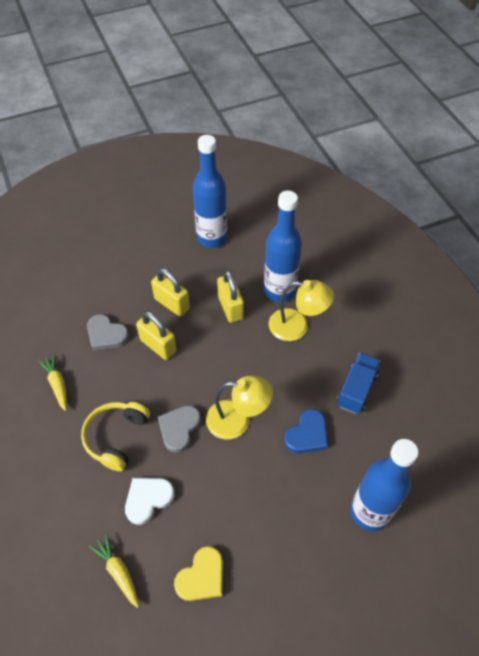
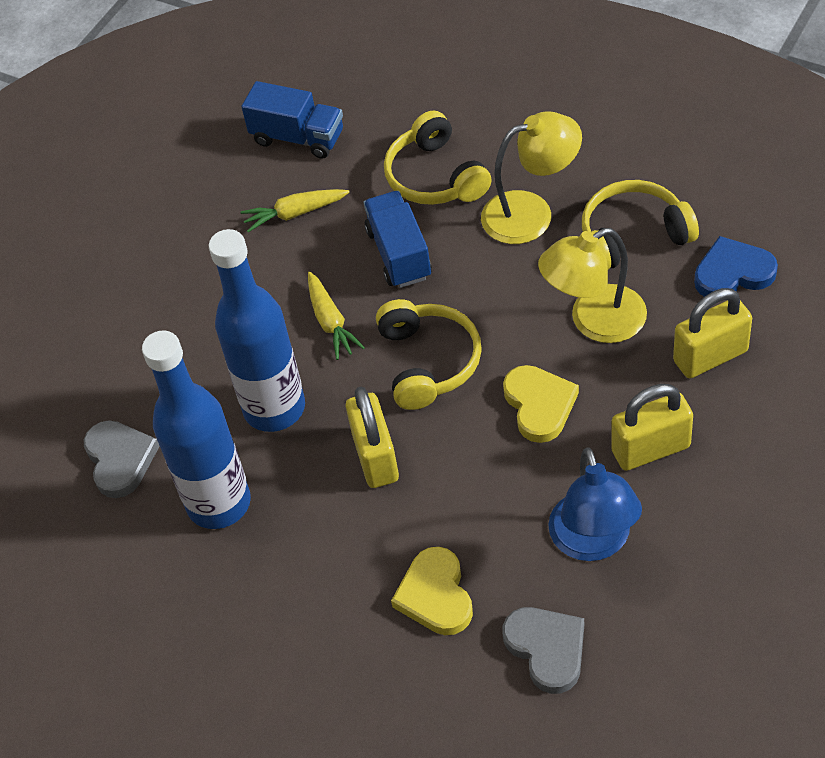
blue bottle: [193,135,227,248] [264,191,302,302] [351,439,418,531] = 3 -> [142,330,251,529] [209,229,305,432] = 2
blue lamp: none = 0 -> [548,448,642,561] = 1
blue truck: [337,352,380,414] = 1 -> [242,81,343,159] [364,191,432,288] = 2
white heart: [125,478,175,525] = 1 -> none = 0
yellow headphones: [81,402,150,471] = 1 -> [376,299,482,410] [384,111,492,205] [582,180,699,269] = 3
yellow heart: [174,546,223,601] = 1 -> [391,547,473,635] [503,365,579,443] = 2

